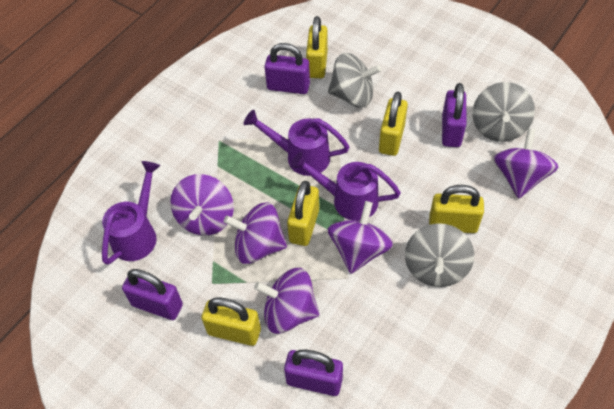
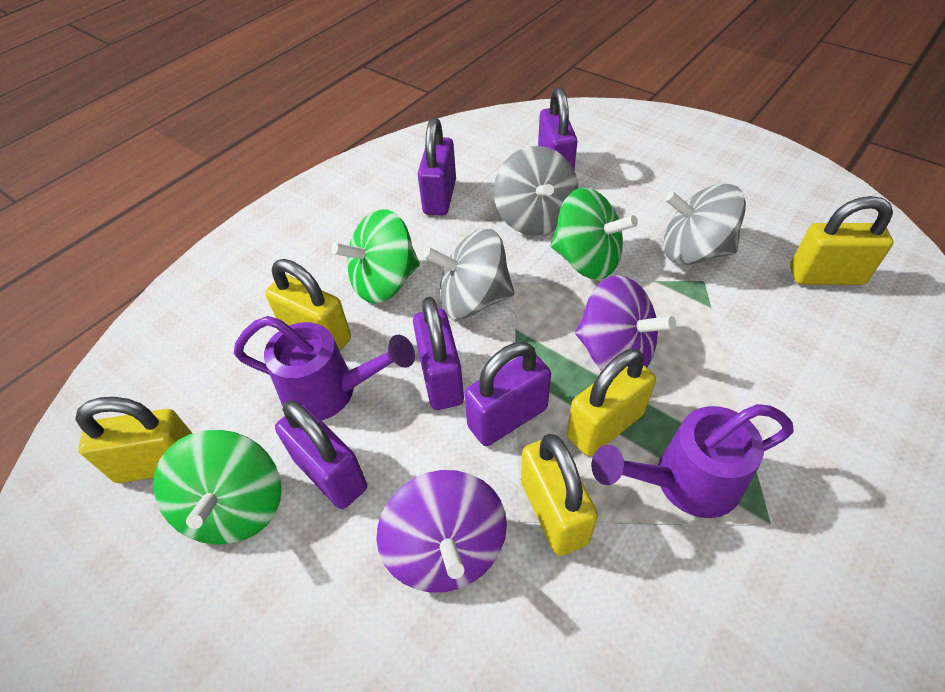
green spinning top: none = 0 -> [153,430,282,545] [331,209,420,304] [551,188,638,280] = 3
purple padlock: [122,269,183,320] [264,43,310,94] [284,350,343,396] [442,83,467,147] = 4 -> [275,400,367,509] [413,297,464,410] [418,118,456,215] [464,342,551,446] [538,87,577,169] = 5
purple spinning top: [170,174,234,235] [224,202,287,264] [254,268,319,334] [328,201,393,274] [493,128,558,199] = 5 -> [376,470,507,593] [575,275,676,371] = 2
purple watering can: [102,161,160,265] [244,110,350,176] [290,152,401,221] = 3 -> [234,316,415,421] [591,404,794,518] = 2

